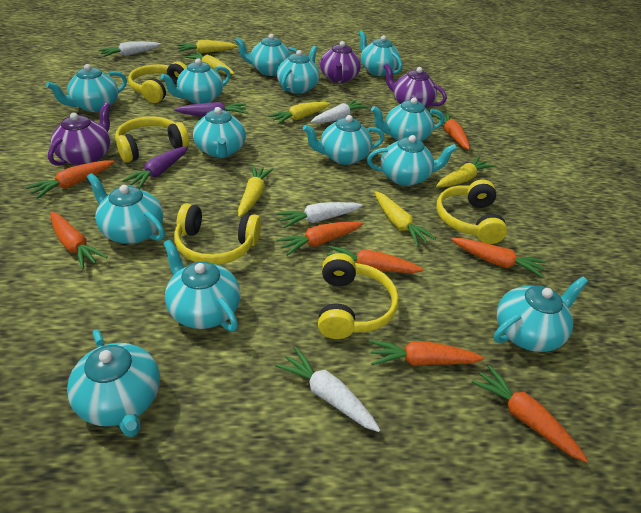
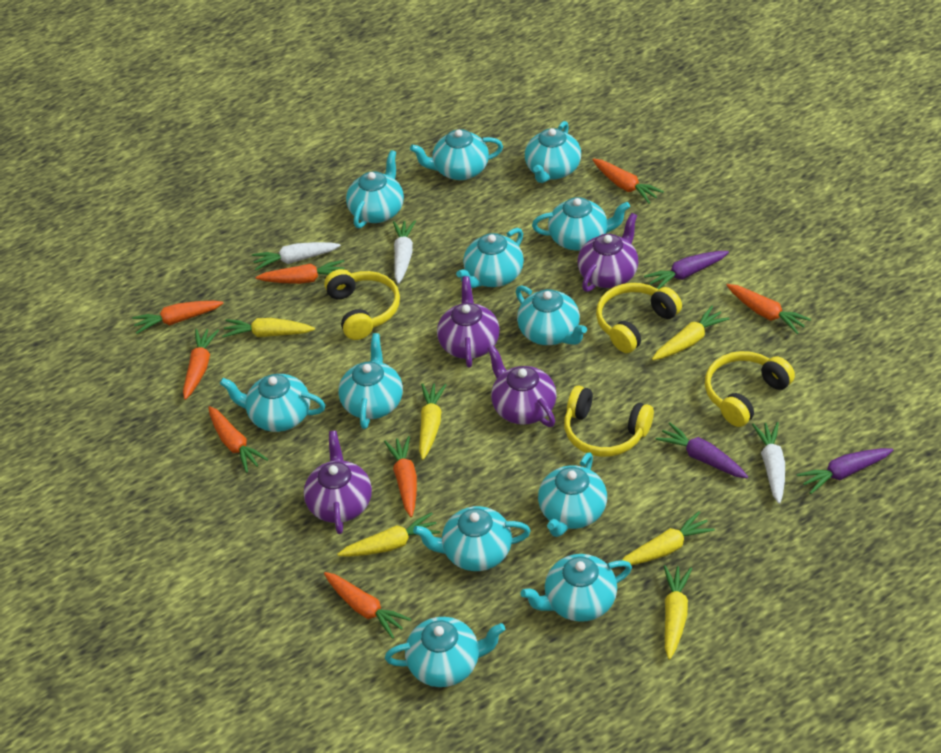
purple carrot: [122,146,188,189] [174,102,247,117] = 2 -> [644,251,729,289] [656,423,748,478] [797,448,893,494] = 3
purple teapot: [48,102,110,166] [320,41,361,83] [383,64,447,108] = 3 -> [304,431,372,534] [437,276,500,368] [487,345,557,427] [578,213,638,292] = 4
turquoise teapot: [46,64,127,112] [67,329,160,437] [87,173,165,244] [161,58,231,104] [163,240,241,332] [193,107,246,158] [235,34,298,76] [277,46,320,94] [303,115,384,165] [359,31,402,76] [367,135,457,186] [371,98,445,141] [493,276,588,352] = 13 -> [220,374,325,432] [338,333,403,429] [346,150,404,228] [385,617,505,687] [410,129,503,180] [413,506,531,571] [456,228,524,288] [516,286,587,345] [521,554,632,622] [525,121,581,183] [532,197,630,250] [538,452,607,537] = 12
white carrot: [98,41,161,57] [275,347,380,432] [276,202,363,228] [311,100,368,123] = 4 -> [252,242,341,270] [393,220,416,284] [752,422,785,504] = 3
yellow headphones: [115,116,189,163] [128,61,187,103] [174,204,261,265] [318,253,399,339] [436,179,508,244] = 5 -> [324,269,400,340] [564,386,654,457] [596,283,682,353] [705,351,795,427] = 4

